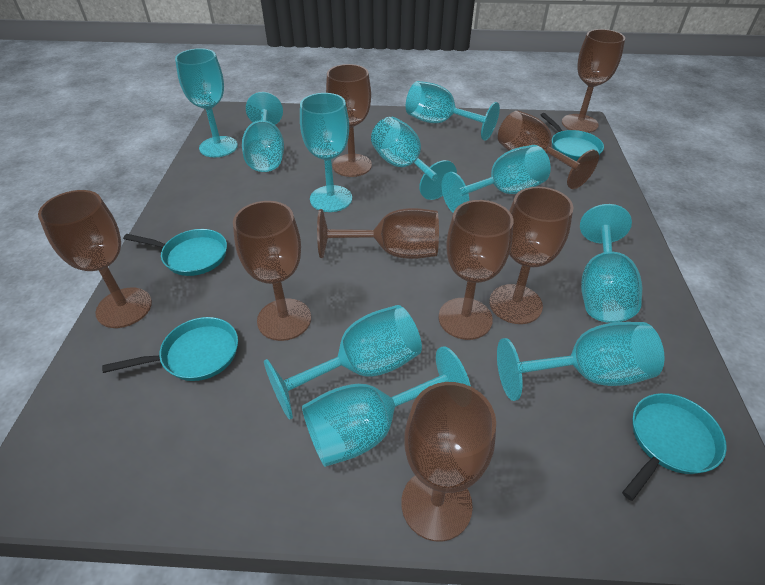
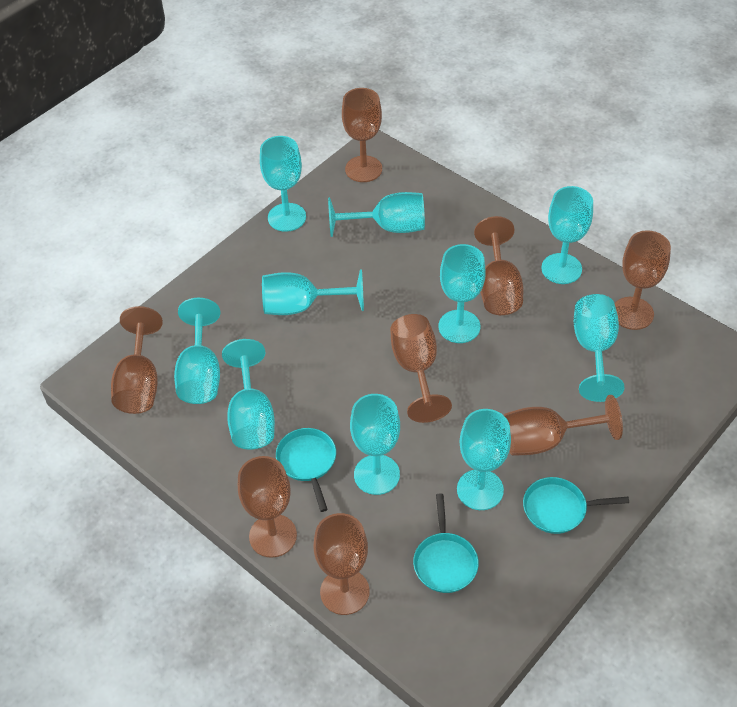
brown goblet: [38,190,152,328] [233,201,311,341] [317,208,439,259] [326,64,372,177] [401,382,496,542] [439,200,514,340] [489,186,574,324] [498,111,599,189] [562,29,625,133] = 9 -> [111,306,163,414] [238,456,297,558] [313,513,370,615] [342,88,382,182] [390,314,452,423] [474,216,523,315] [504,395,623,456] [615,230,671,330] = 8
turquoise pan: [102,317,238,381] [123,229,227,276] [541,113,604,161] [622,393,727,501] = 4 -> [276,428,336,512] [413,493,479,593] [523,477,629,534] = 3

